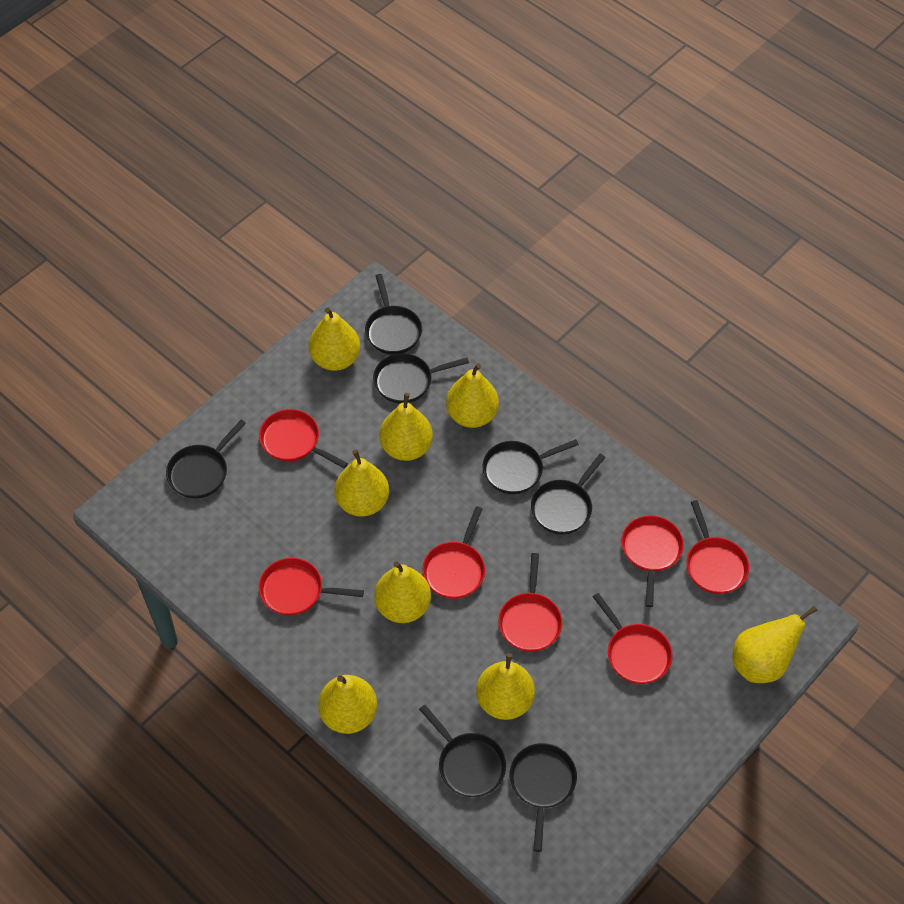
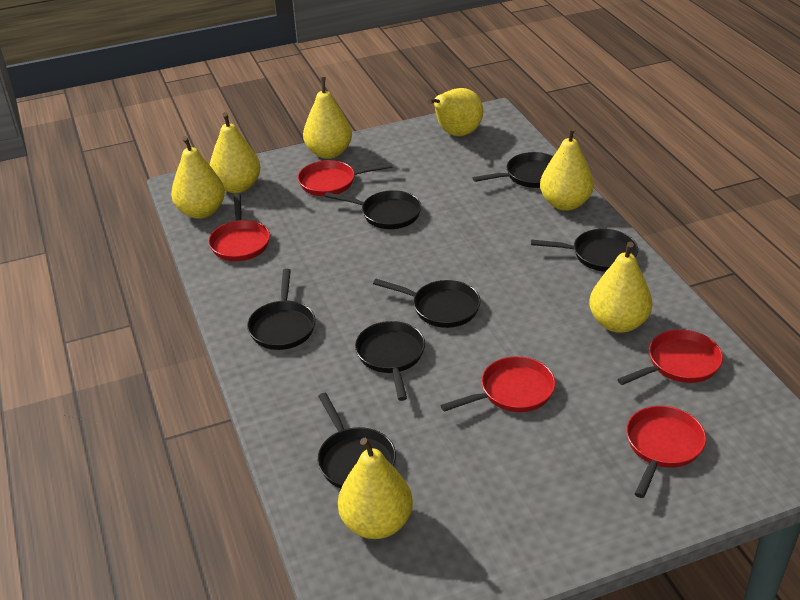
red pan: [259,409,348,468] [259,558,364,616] [422,506,485,599] [498,553,562,652] [593,593,673,684] [621,515,684,607] [686,500,749,594] = 7 -> [208,194,270,261] [298,160,392,196] [440,356,555,412] [617,329,723,385] [626,406,706,498] = 5
yellow pear: [309,307,360,371] [318,675,377,734] [335,450,389,517] [374,561,431,623] [379,393,433,461] [446,363,499,428] [476,653,535,720] [732,606,817,683] = 8 -> [171,136,225,219] [210,112,261,193] [303,77,352,159] [338,438,413,539] [428,88,483,136] [540,127,594,211] [589,242,652,333] = 7

